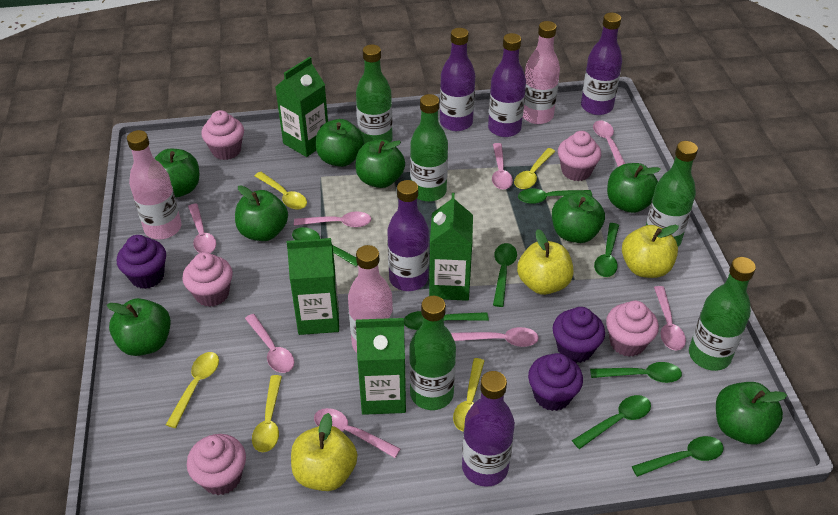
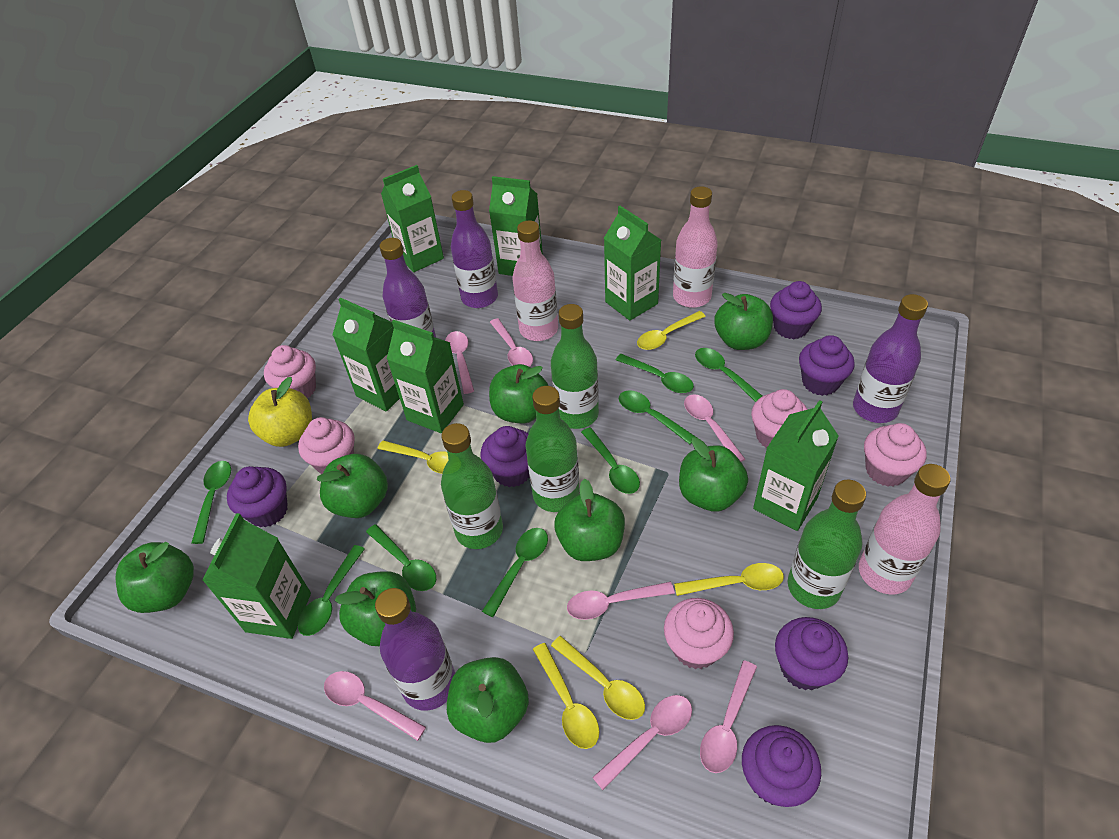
green bottle: [356,44,392,144] [409,296,456,410] [410,94,448,202] [646,141,698,247] [689,257,756,371] = 5 -> [441,423,503,549] [526,386,580,512] [551,304,599,429] [788,479,866,609] = 4
green carton: [275,57,328,157] [287,238,339,335] [356,318,406,415] [429,193,473,301] = 4 -> [202,513,311,639] [333,297,400,412] [381,165,444,272] [387,320,464,433] [489,176,543,276] [604,206,661,321] [753,400,838,531] = 7
pink spoon: [188,203,216,253] [245,314,294,373] [294,212,371,227] [314,408,400,458] [451,327,539,347] [492,143,513,190] [593,121,625,167] [654,286,686,351] = 8 -> [324,671,426,741] [445,331,474,394] [490,318,533,367] [567,582,675,620] [592,695,692,790] [684,394,745,462] [700,660,757,773] = 7
purple bottle: [387,180,429,291] [440,28,475,131] [462,371,515,487] [488,33,526,137] [581,13,622,115] = 5 -> [375,588,455,711] [379,238,436,338] [451,190,498,308] [853,294,928,423] = 4
purple cupcake: [117,235,166,289] [528,353,583,411] [553,307,605,363] = 3 -> [227,466,288,527] [481,426,529,487] [742,725,821,807] [770,281,822,339] [775,617,848,690] [799,335,855,396] = 6
yellow apple: [291,413,357,491] [517,229,574,295] [622,225,679,278] = 3 -> [248,377,312,447] = 1

